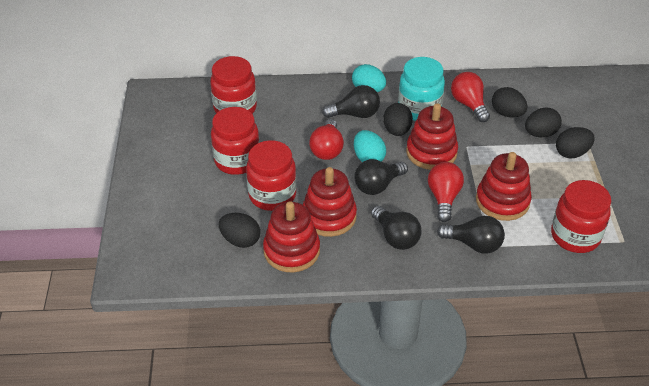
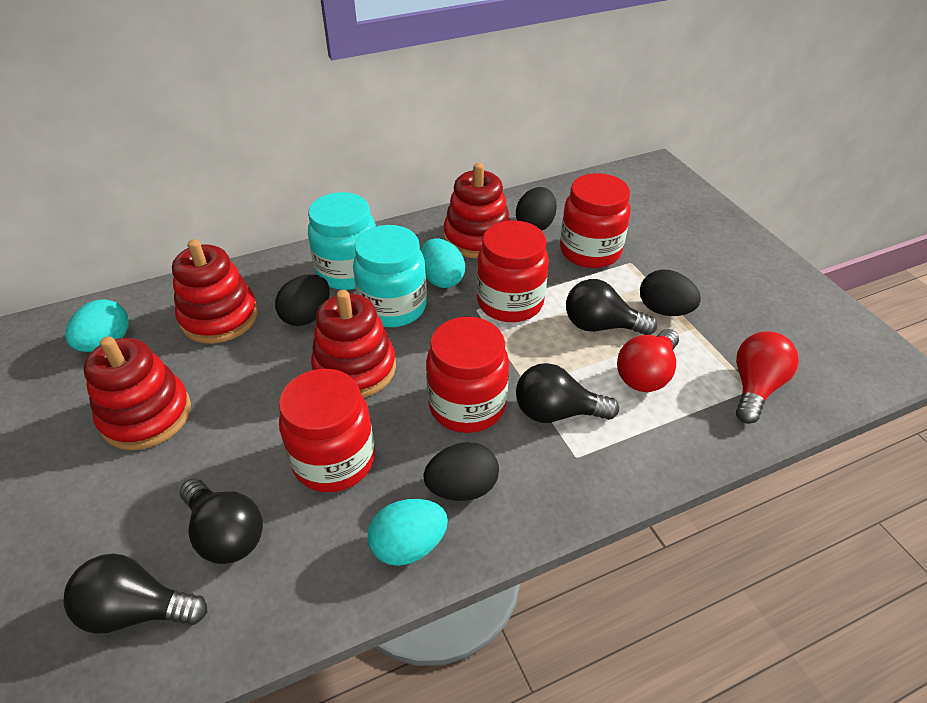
black egg: [219,213,260,248] [383,103,413,136] [492,87,528,118] [525,108,562,137] [556,127,595,158] = 5 -> [275,274,330,326] [423,442,499,501] [516,187,557,231] [640,269,701,316] = 4
red light bulb: [309,119,344,160] [428,162,464,222] [451,72,490,122] = 3 -> [617,329,679,392] [736,332,799,424] = 2
turquoise egg: [352,64,386,92] [354,130,386,162] = 2 -> [65,299,129,352] [367,499,448,566] [420,238,465,288] = 3
turquoise jar: [398,57,445,121] = 1 -> [308,192,376,290] [353,225,427,327] = 2

